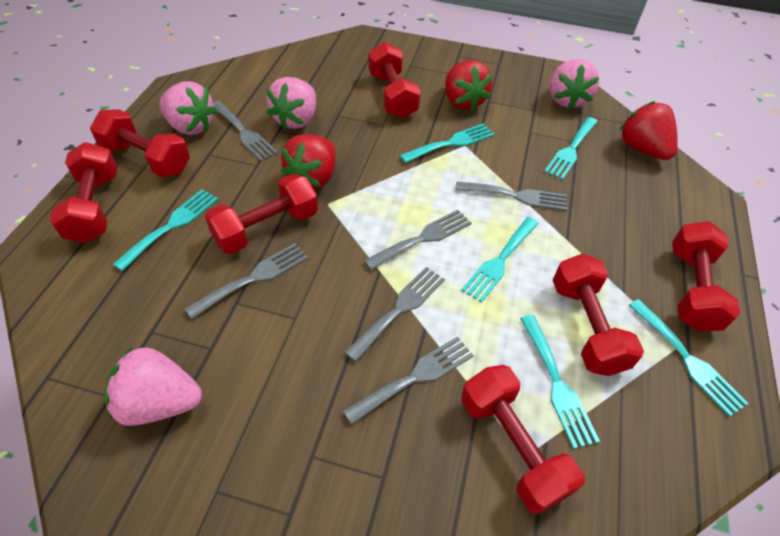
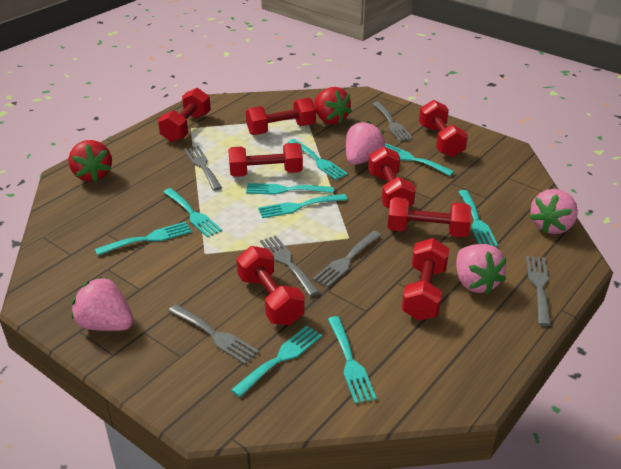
red dumbbell: [49,142,118,243] [90,109,190,178] [205,173,318,254] [369,42,421,119] [461,365,585,515] [553,254,644,376] [672,221,740,332] = 7 -> [158,88,211,142] [228,143,303,177] [236,246,305,325] [246,98,316,135] [368,146,416,208] [388,197,471,237] [402,238,449,321] [419,100,468,157] = 8
red strawberry: [281,134,336,189] [445,60,492,111] [619,101,678,160] = 3 -> [68,140,112,182] [314,87,352,125] = 2
turquoise fork: [113,189,218,271] [400,123,494,163] [461,217,539,303] [520,315,600,449] [544,117,598,180] [629,299,749,417] = 6 -> [95,222,192,255] [163,188,222,237] [231,326,322,397] [246,183,334,195] [258,194,347,218] [288,139,348,180] [328,316,377,404] [385,144,454,176] [459,190,498,247] = 9

